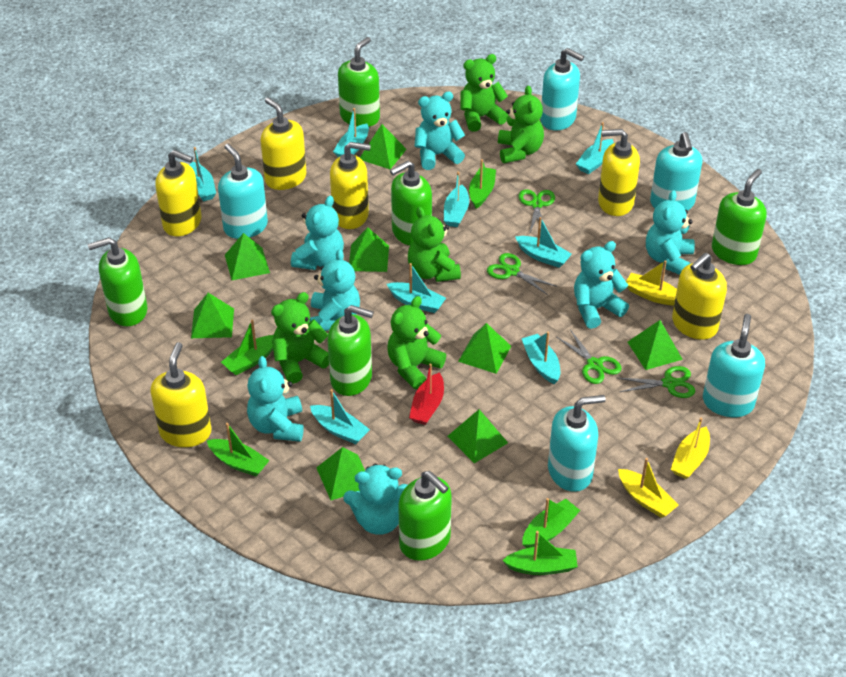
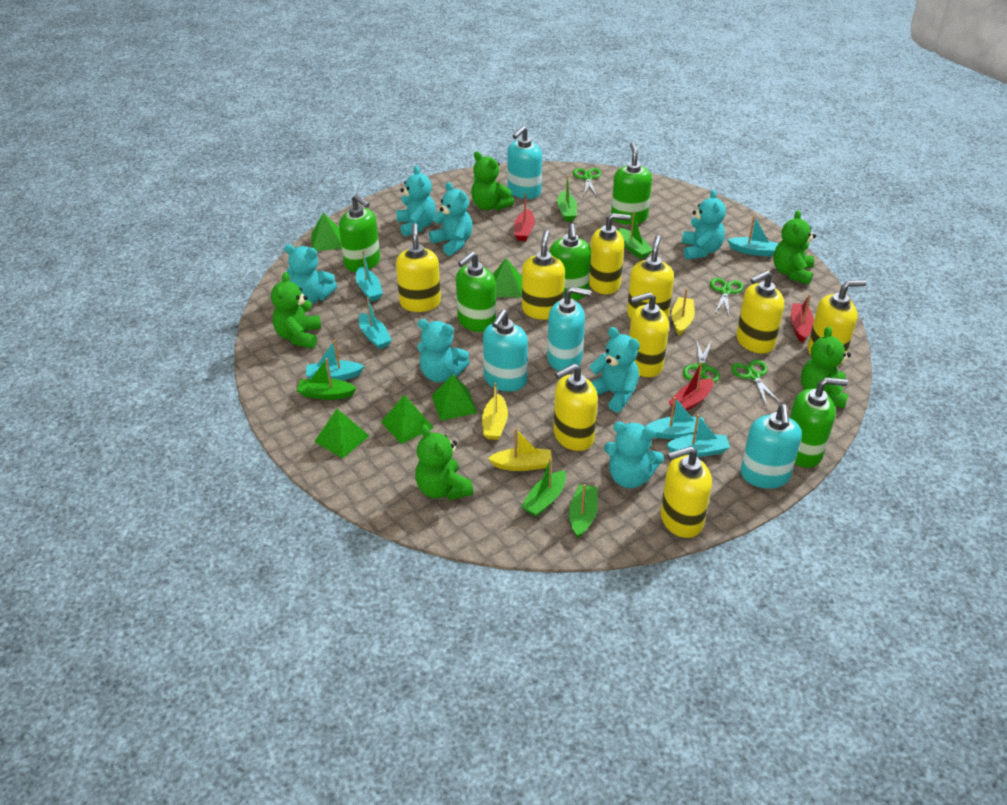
green pyramid: [191,293,234,338] [225,233,270,280] [316,447,365,500] [349,227,389,272] [360,124,407,169] [448,409,508,463] [458,323,511,374] [628,320,683,370] = 8 -> [311,213,342,251] [314,409,369,458] [381,395,434,444] [432,374,477,421] [493,258,522,297] = 5
green soap dispenser: [88,237,148,326] [328,305,374,396] [338,37,380,127] [390,160,432,246] [398,471,452,561] [712,169,767,265] = 6 -> [339,194,380,272] [456,252,496,332] [549,224,591,301] [611,142,652,225] [790,377,848,468] = 5
red boat: [409,364,444,425] = 1 -> [514,194,535,241] [668,362,714,411] [791,294,814,342] = 3
turquoise boat: [189,147,216,202] [310,389,370,444] [333,108,369,157] [387,263,446,313] [444,171,469,227] [515,217,572,268] [522,332,560,384] [576,122,614,174] = 8 -> [306,339,364,380] [356,251,383,301] [359,298,392,349] [646,397,704,439] [666,414,730,457] [727,216,778,257] = 6
turquoise soap dispenser: [218,144,268,239] [540,48,584,131] [548,395,606,492] [650,132,702,210] [703,314,765,417] = 5 -> [483,310,528,391] [507,126,542,199] [547,286,591,371] [741,404,802,489] = 4
yellow soap dispenser: [150,342,212,447] [155,150,201,236] [261,97,306,190] [330,142,371,229] [598,129,640,216] [672,253,727,340] = 6 -> [396,223,441,312] [522,230,565,320] [554,364,598,451] [589,213,631,295] [627,235,674,319] [629,292,669,377] [661,446,712,538] [736,271,784,354] [808,280,867,365] = 9

